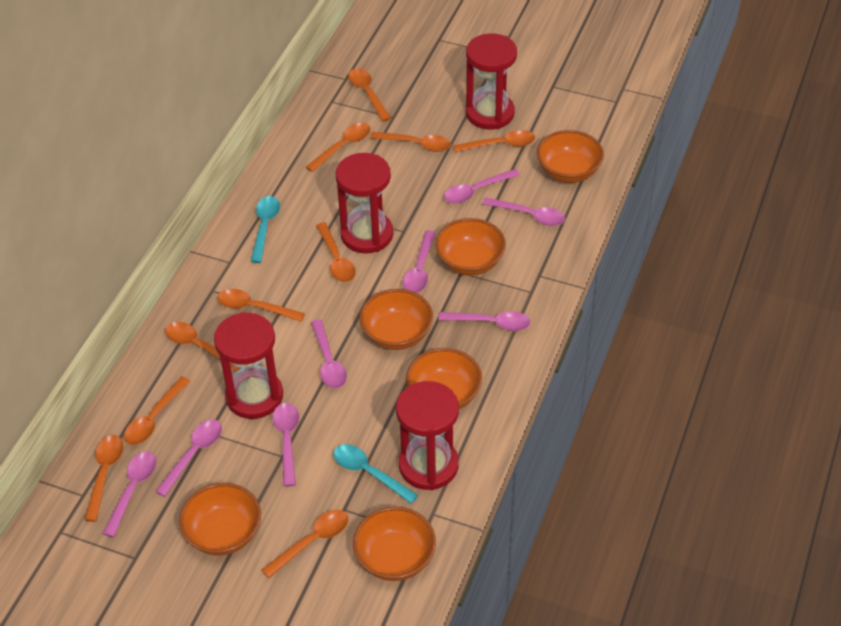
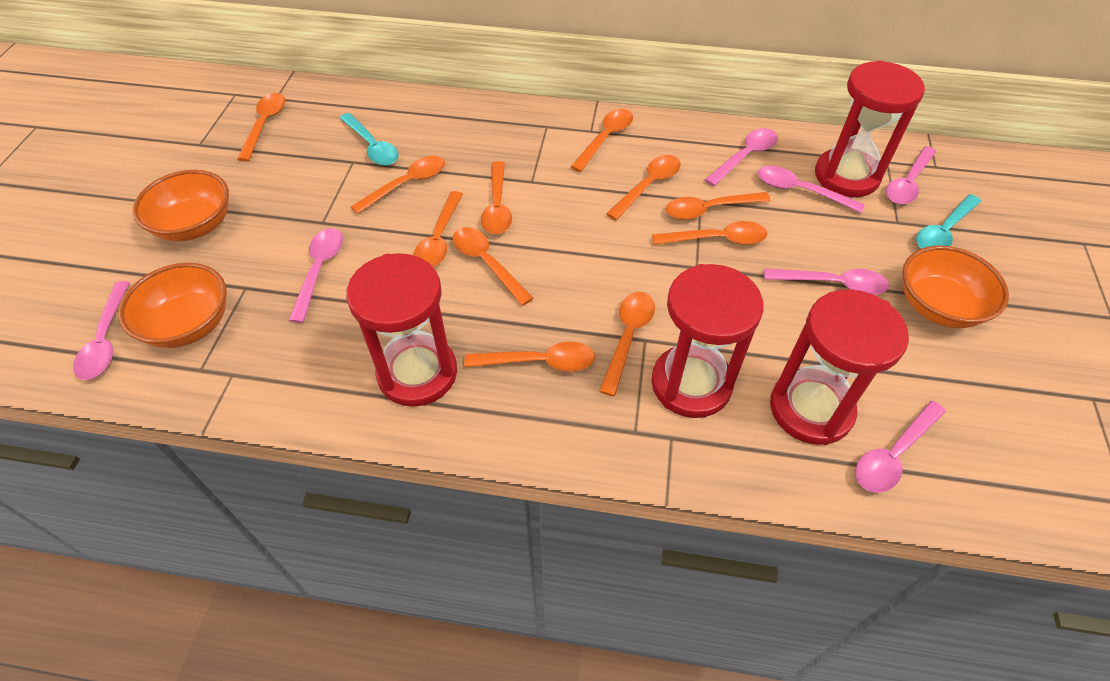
orange bowl: [179,483,261,556] [353,507,436,581] [360,289,433,350] [406,348,482,409] [435,218,506,275] [537,130,604,183] = 6 -> [118,263,227,348] [133,170,229,242] [902,246,1009,328] = 3
orange spoon: [84,435,124,522] [124,376,190,445] [165,322,241,372] [218,289,305,322] [261,510,349,578] [306,123,371,172] [316,222,356,282] [348,68,391,122] [370,132,451,152] [453,130,535,152] = 10 -> [237,93,285,161] [351,156,445,214] [413,191,463,267] [452,227,534,306] [464,342,595,372] [481,161,512,234] [571,109,633,172] [599,292,655,396] [606,155,681,220] [652,221,767,245] [666,192,771,220] = 11
pink spoon: [103,451,156,537] [155,419,222,497] [272,403,299,487] [311,319,347,389] [403,230,436,293] [439,311,530,331] [444,169,520,204] [482,197,565,226] = 8 -> [73,281,130,380] [289,228,343,323] [704,128,778,186] [758,166,865,213] [764,268,889,295] [855,401,946,493] [886,146,936,204] = 7

